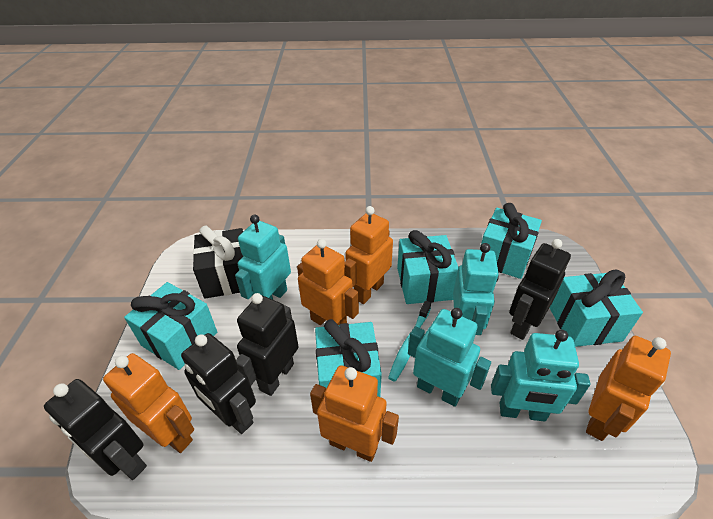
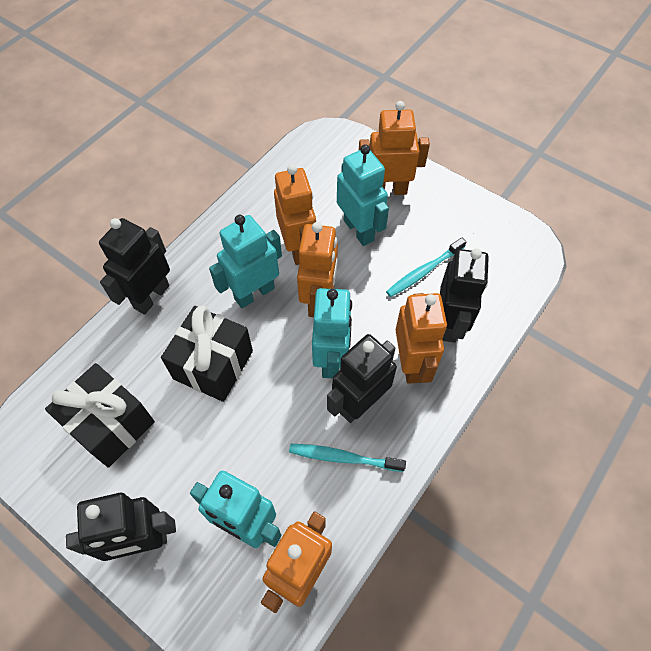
black gift: [193,226,243,299] = 1 -> [45,363,155,467] [161,306,253,402] = 2
turquoise gift: [124,282,217,370] [315,319,382,397] [397,230,459,304] [481,203,542,279] [550,269,643,347] = 5 -> none = 0
turquoise toothbrush: [388,301,431,381] = 1 -> [289,444,406,472] [386,238,466,297] = 2

